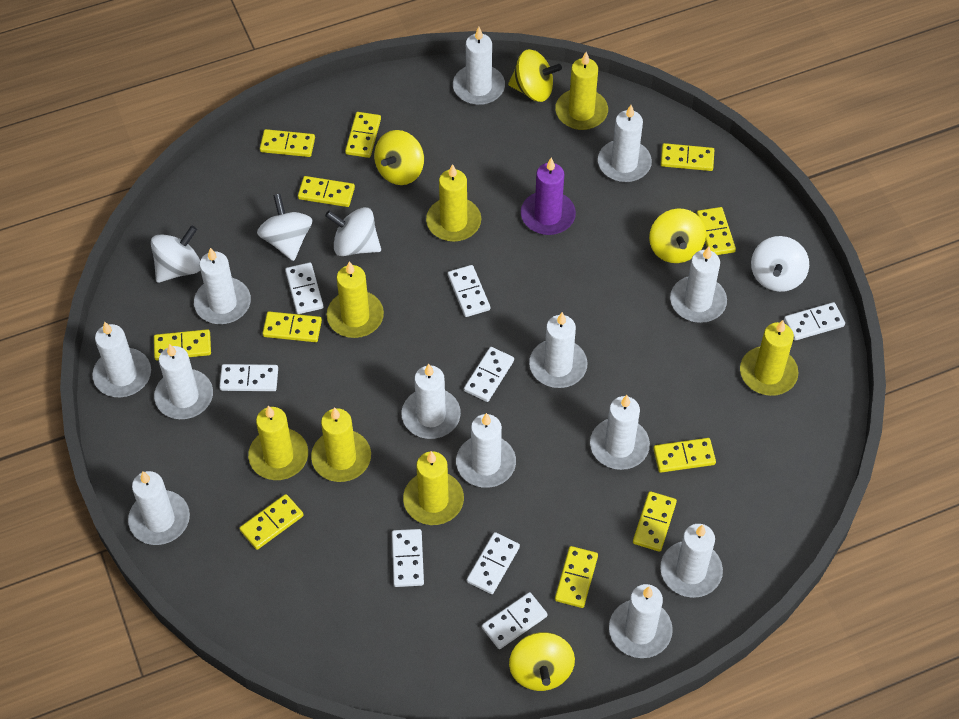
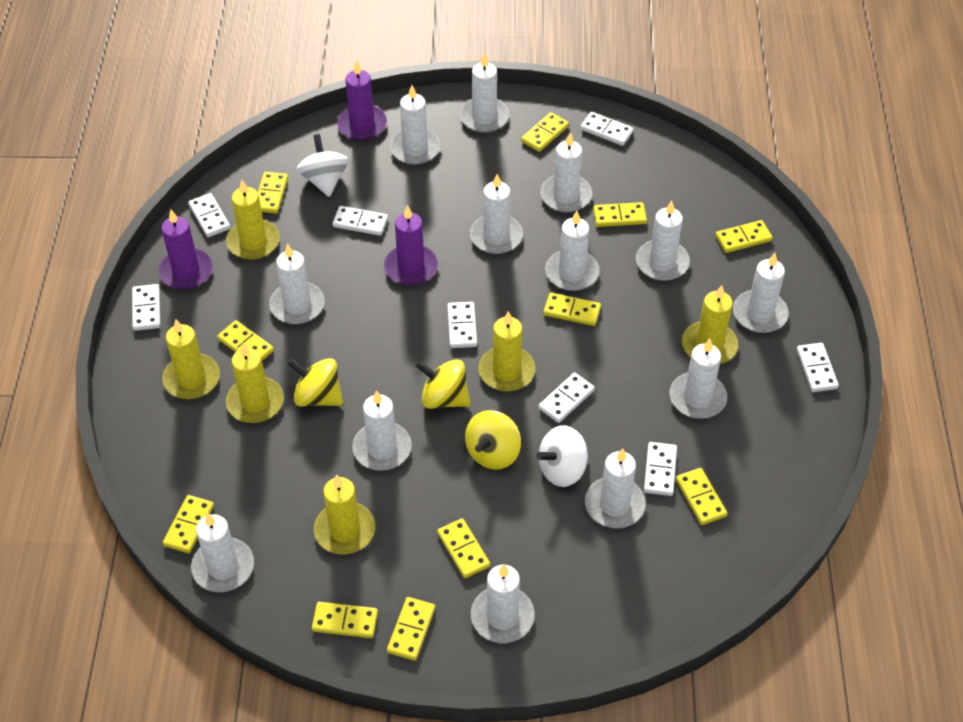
purple candle: [521,158,576,235] = 1 -> [158,210,213,290] [337,60,387,141] [384,205,438,286] = 3
white spinning top: [151,225,200,283] [257,194,313,261] [325,207,381,256] [751,236,809,292] = 4 -> [297,134,349,197] [536,425,588,487] = 2
yellow candle: [248,405,308,480] [311,407,371,482] [327,261,384,338] [403,451,464,525] [426,164,481,242] [555,52,608,130] [740,320,798,396] = 7 -> [162,319,220,399] [226,179,280,260] [226,343,284,423] [314,475,375,554] [478,311,535,391] [682,285,738,364] = 6
yellow spinning top: [374,130,424,185] [508,49,562,102] [509,632,575,691] [649,208,706,263] = 4 -> [287,358,343,407] [415,359,471,409] [465,410,521,470] = 3

